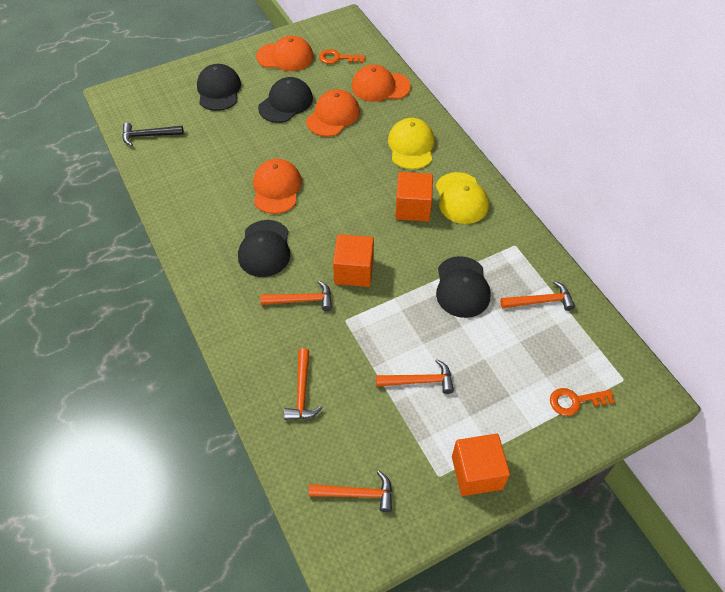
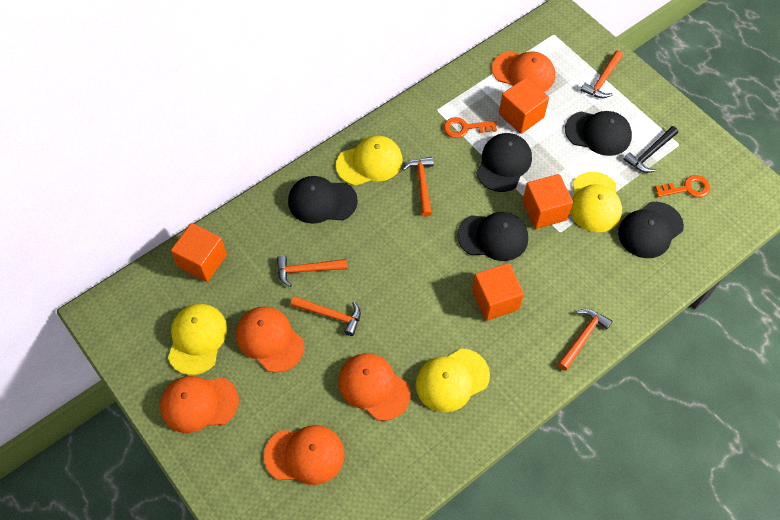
black cap: [197,64,241,111] [238,220,290,277] [258,77,313,123] [436,256,490,318] = 4 -> [288,176,358,224] [457,212,528,261] [476,133,532,192] [565,111,632,156] [618,202,684,258] = 5
orange cap: [253,159,302,214] [256,36,314,71] [306,89,360,137] [351,65,411,102] = 4 -> [160,376,239,433] [236,306,304,373] [264,425,345,485] [338,353,411,421] [492,51,555,92] = 5
orange cube: [333,234,374,287] [395,172,433,222] [452,434,510,496] = 3 -> [171,223,227,282] [472,263,524,321] [499,77,549,134] [522,174,573,229] = 4
yellow cap: [388,118,434,169] [436,172,489,224] = 2 -> [168,304,227,375] [336,136,402,186] [416,349,490,413] [570,172,622,232] = 4

